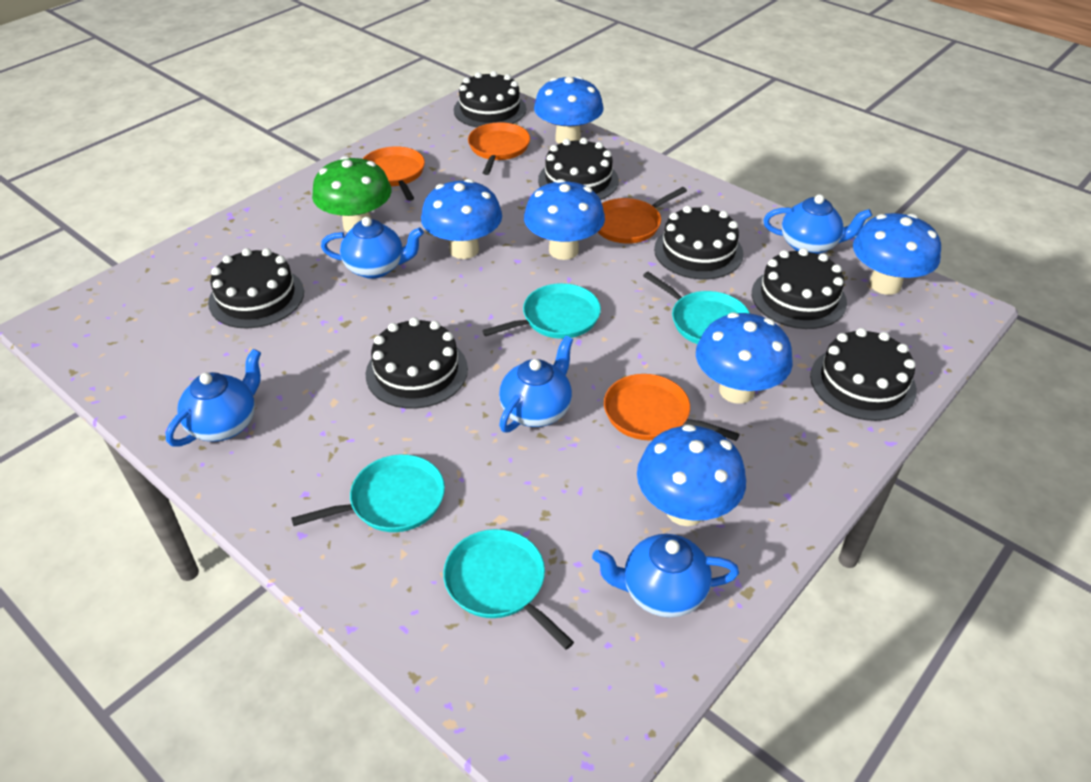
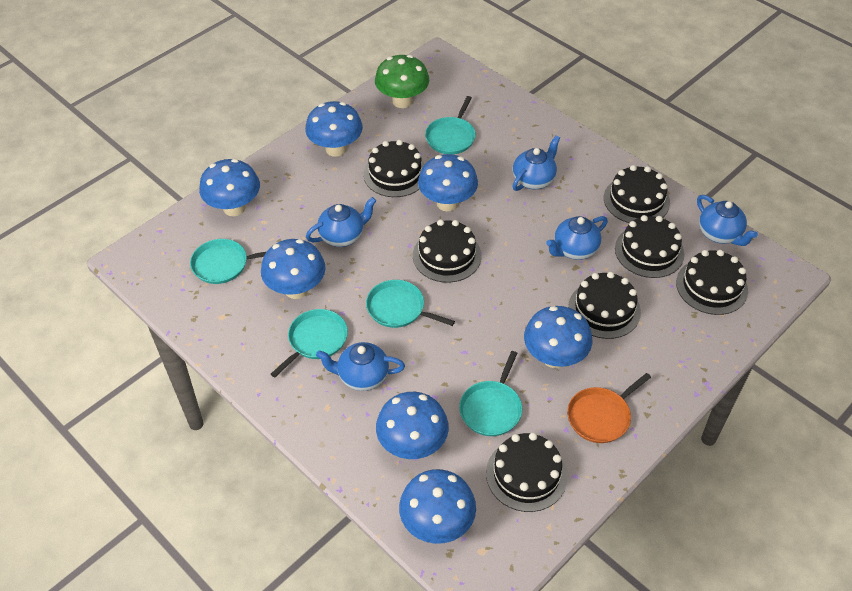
blue mushroom: [421,179,502,259] [524,179,605,260] [534,76,604,144] [637,424,746,526] [696,313,793,404] [853,213,941,295] = 6 -> [199,159,260,216] [261,239,326,299] [305,101,363,157] [376,392,449,459] [399,469,476,544] [418,154,478,212] [524,306,592,368] = 7
orange pan: [363,146,425,201] [468,122,530,175] [598,187,687,244] [604,374,740,441] = 4 -> [567,373,651,443] = 1
turquoise pan: [291,454,445,532] [443,529,574,649] [482,283,601,339] [643,272,750,344] = 4 -> [190,239,266,284] [271,309,348,377] [366,280,455,328] [425,96,476,154] [459,351,522,436] = 5

